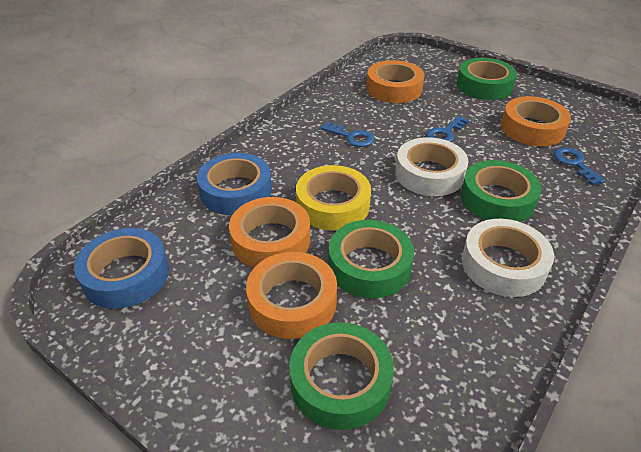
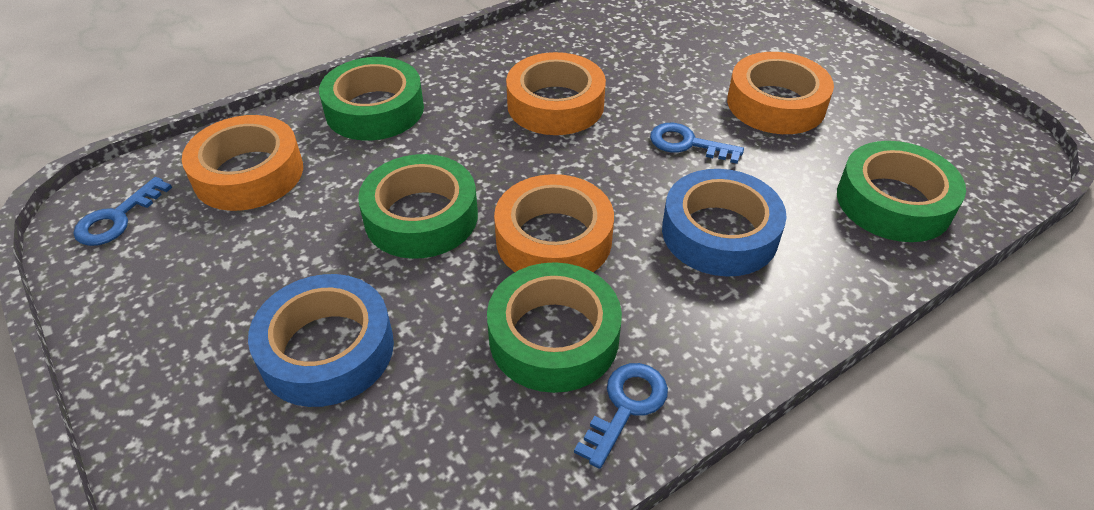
white tape: [395,137,468,196] [462,219,554,297] = 2 -> none = 0
yellow tape: [296,165,371,230] = 1 -> none = 0

